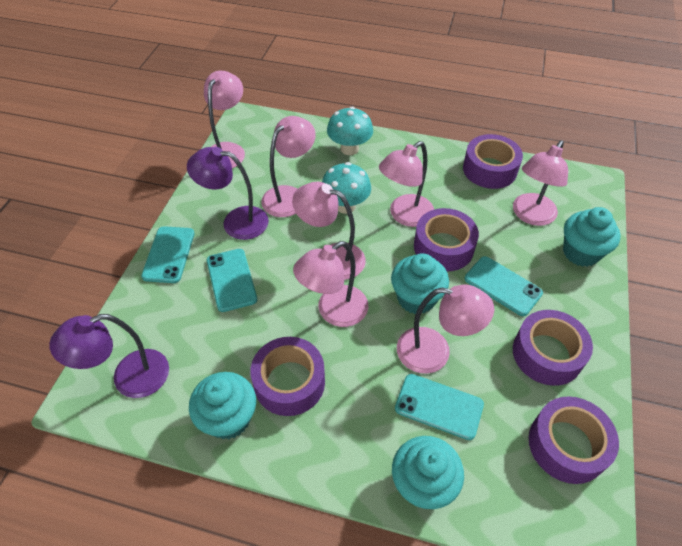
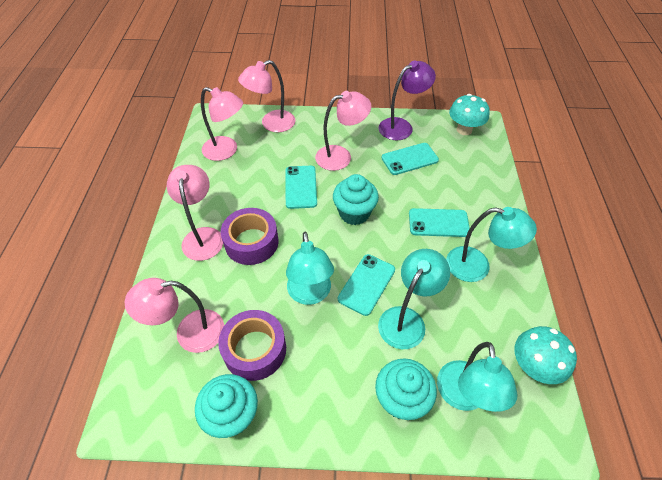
pink lamp: [204,71,245,168] [261,116,316,217] [292,182,366,280] [293,241,368,327] [379,141,434,227] [397,285,494,374] [513,140,568,226] = 7 -> [124,278,224,353] [167,165,223,261] [201,87,243,161] [238,60,296,132] [315,91,371,171] = 5
purple lamp: [49,314,169,398] [187,147,269,240] = 2 -> [378,61,436,140] = 1
purple tape: [250,337,325,416] [414,208,479,271] [463,134,523,189] [513,310,593,386] [529,396,619,484] = 5 -> [218,310,286,381] [221,208,279,265] = 2
turquoise cupcake: [189,372,256,439] [391,253,449,314] [392,436,464,509] [563,207,621,267] = 4 -> [195,374,258,438] [333,174,379,225] [375,358,437,420] = 3
turquoise lamp: none = 0 -> [286,232,334,305] [378,249,450,349] [437,342,517,412] [446,207,537,282] = 4

